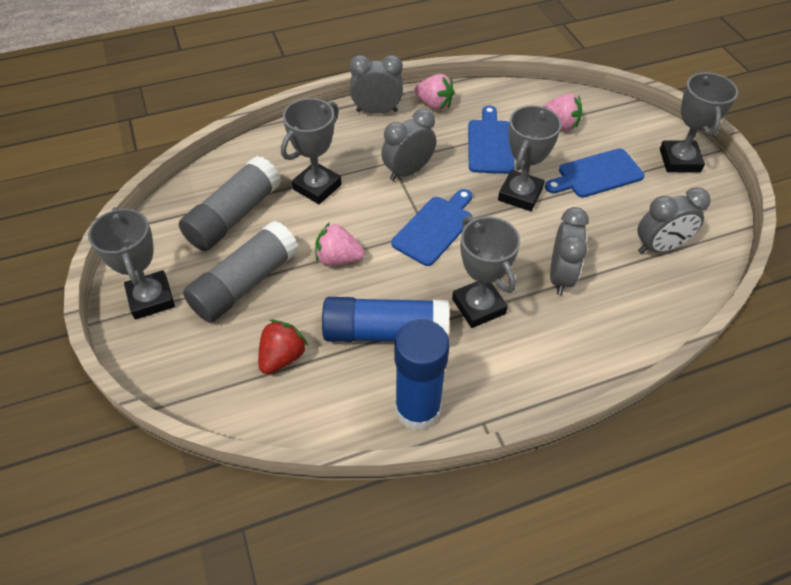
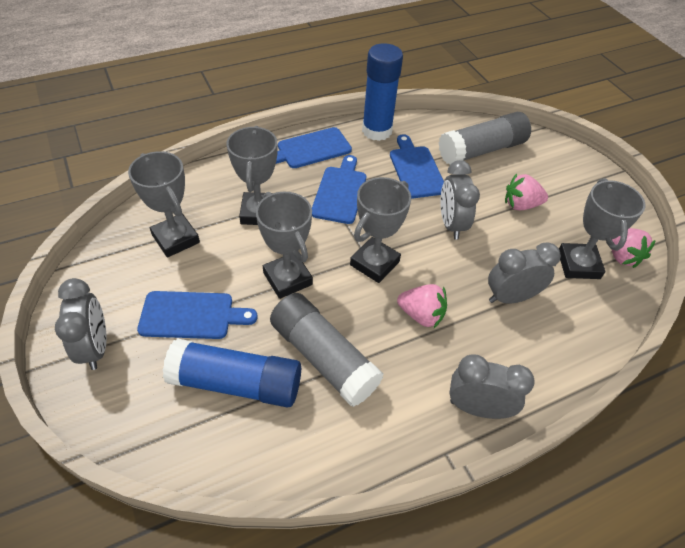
blue cutting board: [391,189,472,266] [468,105,515,174] [545,149,645,198] = 3 -> [137,291,258,339] [276,127,352,168] [312,155,366,224] [390,134,444,198] = 4
red strawberry: [258,320,308,374] = 1 -> none = 0

